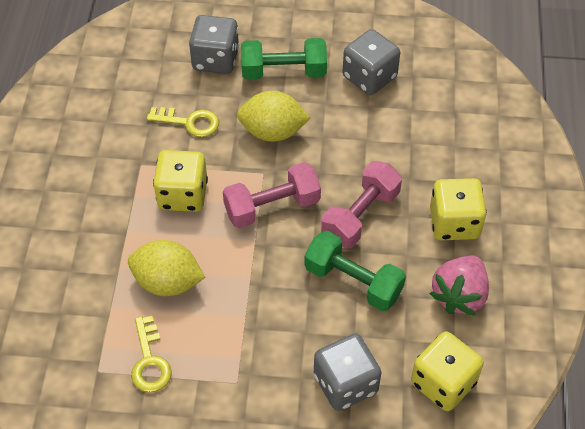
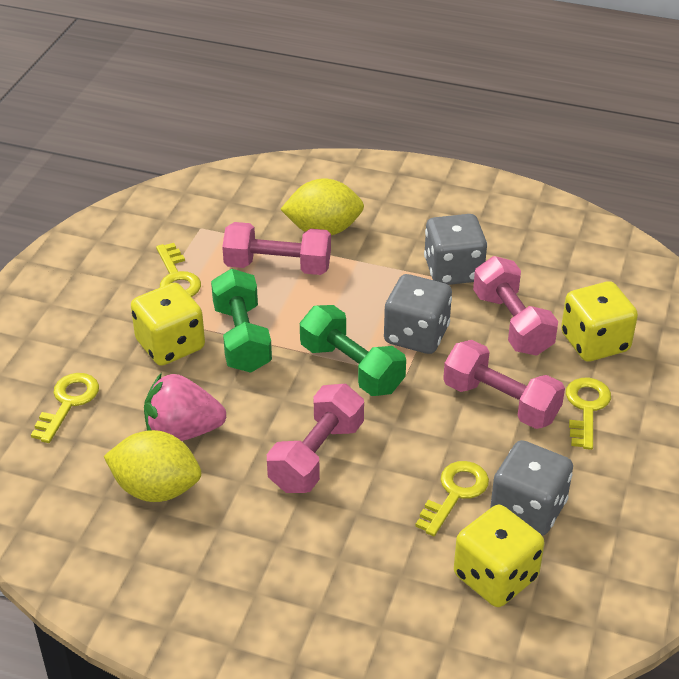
pink dumbbell: [223,162,321,228] [321,161,402,249] = 2 -> [222,222,331,275] [267,384,364,493] [443,340,565,429] [473,256,558,356] = 4
yellow key: [131,316,172,392] [146,107,219,137] = 2 -> [31,373,99,443] [156,243,201,297] [415,461,489,536] [566,378,611,450] = 4

